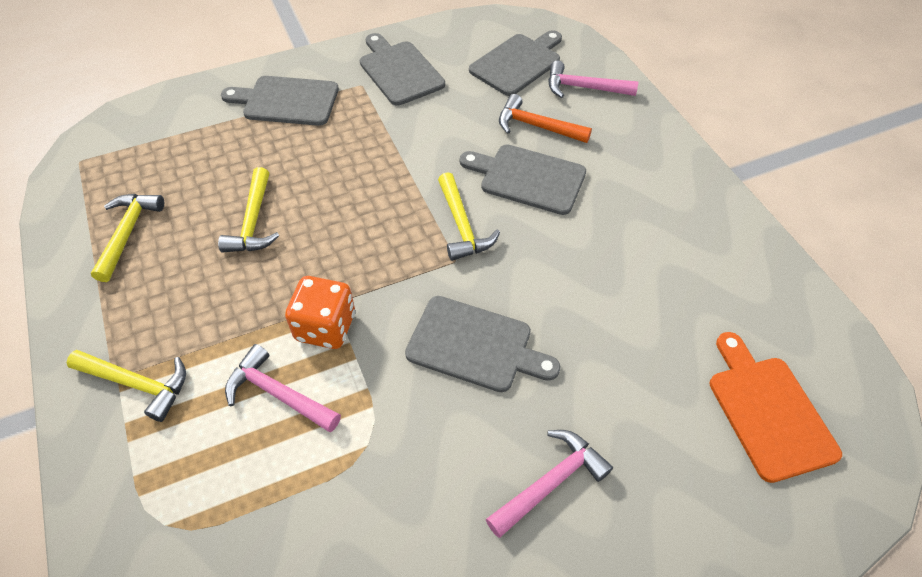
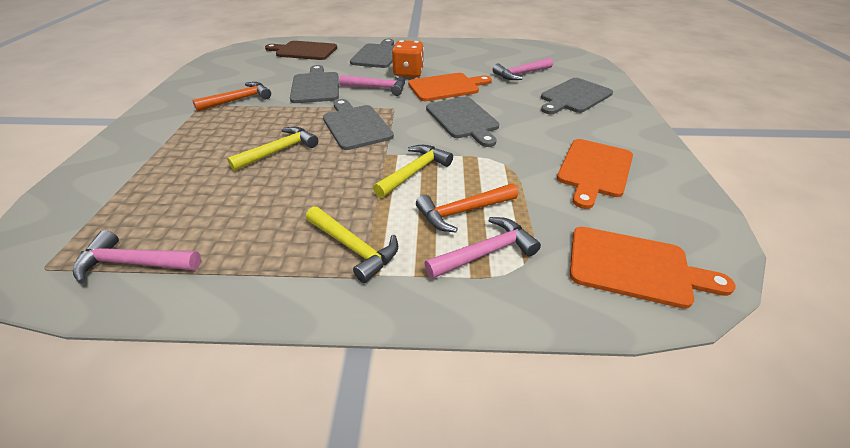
brown cutting board: none = 0 -> [265,41,337,60] = 1
orange cutting board: [710,332,842,483] = 1 -> [408,73,492,101] [557,139,633,209] [570,227,735,309] = 3
orange hammer: [499,94,592,143] = 1 -> [192,82,271,112] [416,184,518,232] = 2
pink hammer: [225,344,341,432] [486,430,613,538] [548,60,638,98] = 3 -> [73,230,201,284] [339,75,405,96] [424,217,541,279] [493,58,553,80] = 4
yellow hammer: [66,350,186,422] [91,194,164,282] [218,167,280,252] [438,172,500,261] = 4 -> [227,127,318,171] [306,206,398,283] [373,145,453,198] = 3

